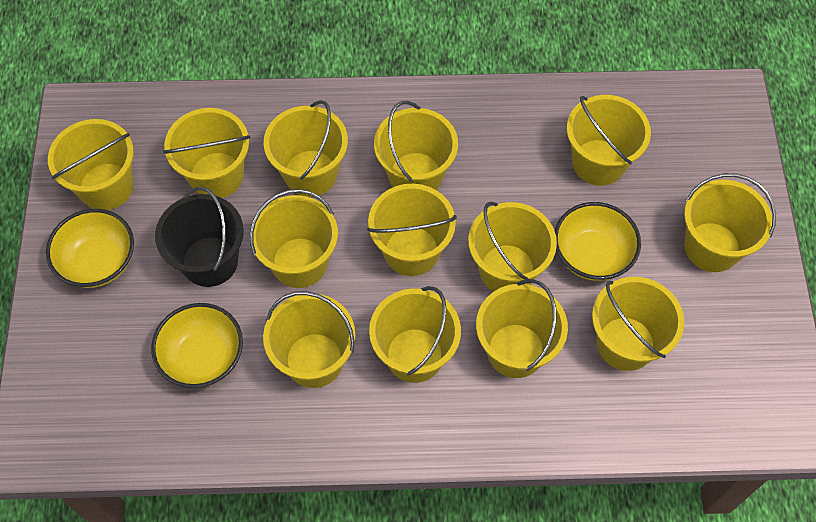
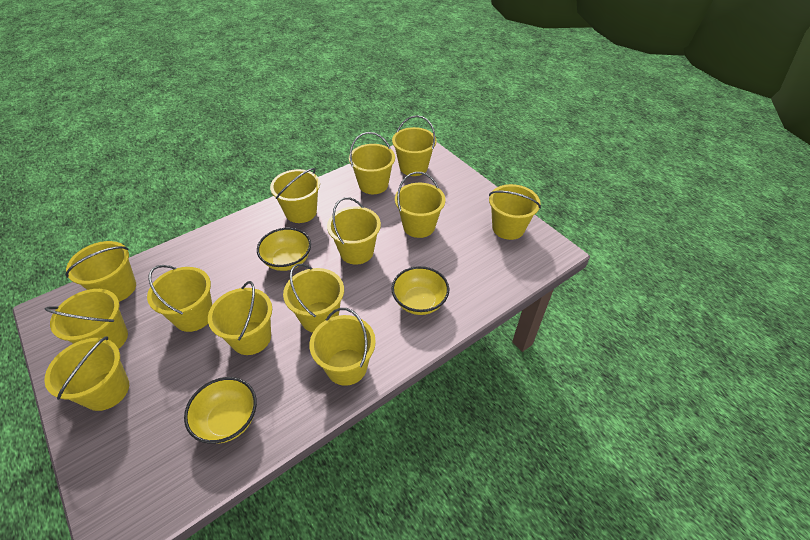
black bucket: [155,187,244,287] = 1 -> none = 0

